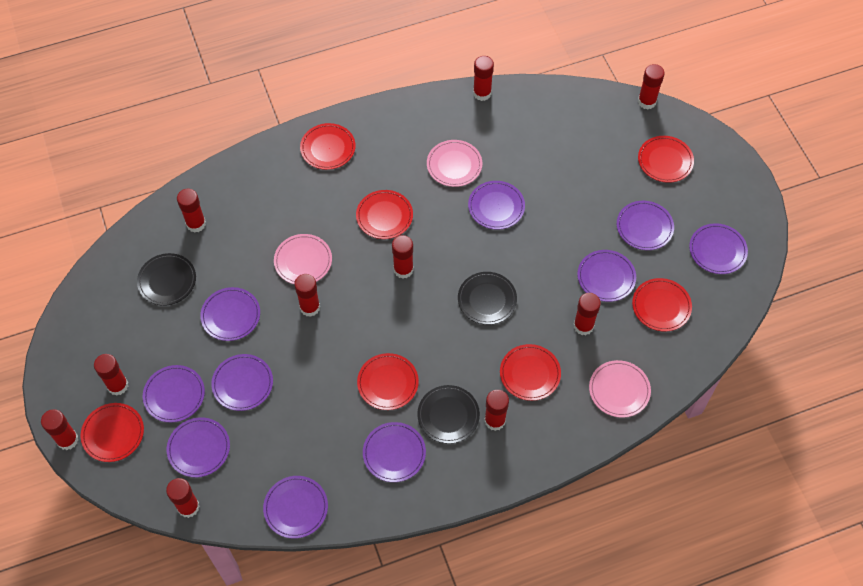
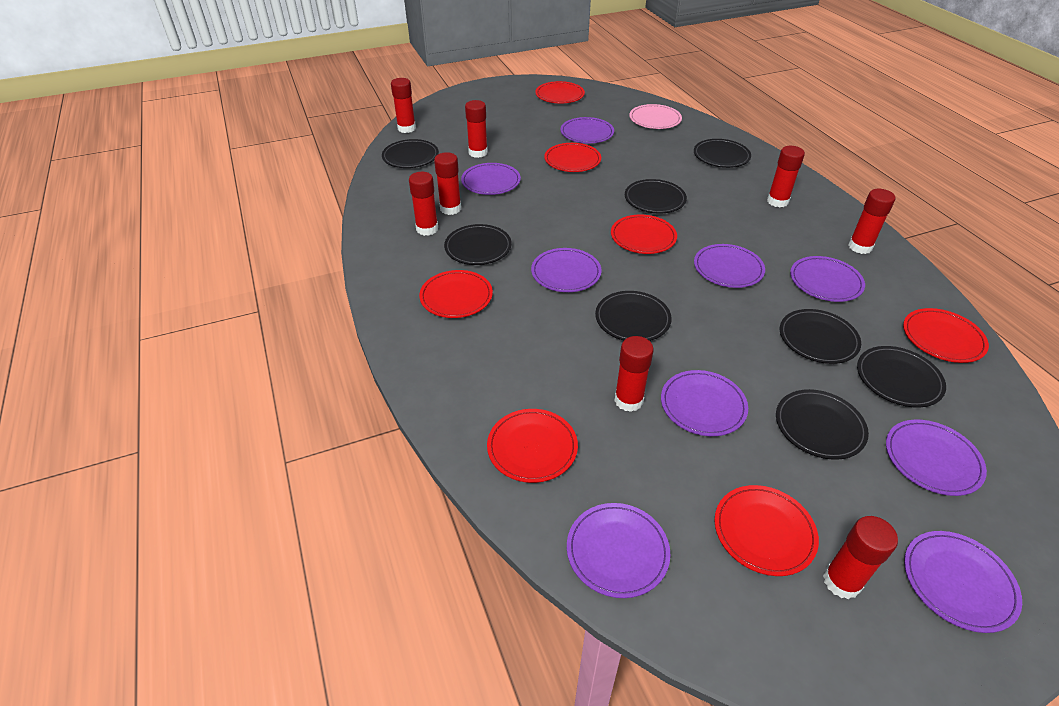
black plate: [137,253,196,306] [417,385,480,444] [458,272,517,325] = 3 -> [382,139,439,168] [444,224,512,265] [595,291,672,341] [625,179,687,213] [694,139,751,168] [776,389,869,460] [780,309,861,364] [857,346,946,408] = 8
pink plate: [274,234,332,284] [427,140,482,187] [589,360,651,418] = 3 -> [629,104,682,129] = 1
purple plate: [143,365,205,423] [167,417,230,477] [200,287,260,341] [211,354,273,411] [263,476,328,539] [363,422,426,482] [468,181,525,230] [577,250,636,302] [617,201,674,250] [689,223,748,274] = 10 -> [461,163,521,195] [531,248,602,292] [561,117,614,143] [567,503,670,598] [661,370,748,436] [694,244,765,288] [790,256,865,302] [886,419,987,496] [904,531,1022,633] = 9
red glue stick: [41,409,78,450] [94,354,128,396] [166,478,200,518] [177,189,206,233] [294,274,320,317] [392,235,414,279] [473,56,494,101] [484,390,509,431] [574,293,601,335] [638,64,665,109] = 10 -> [391,78,416,133] [409,172,438,236] [434,152,461,215] [465,100,488,158] [614,336,654,412] [767,146,805,207] [823,516,898,599] [848,189,895,254] = 8

